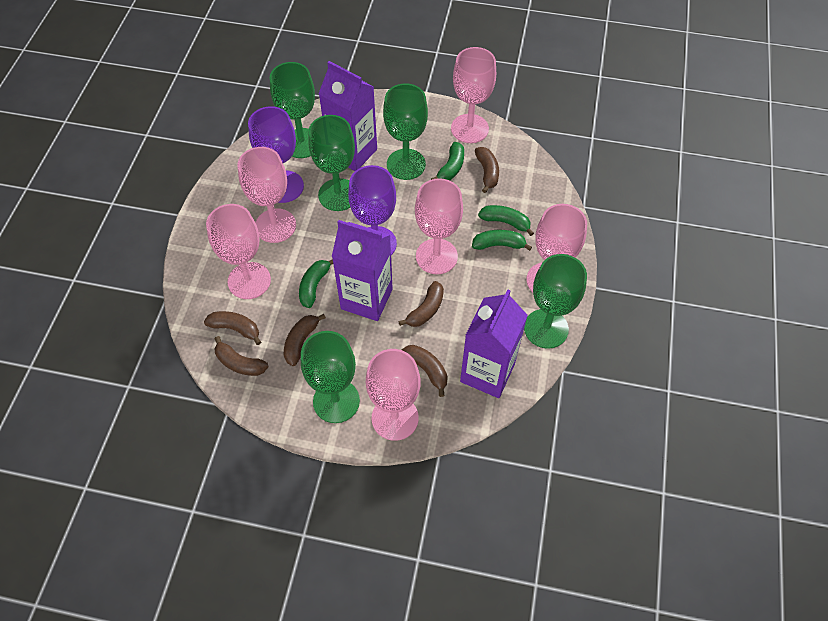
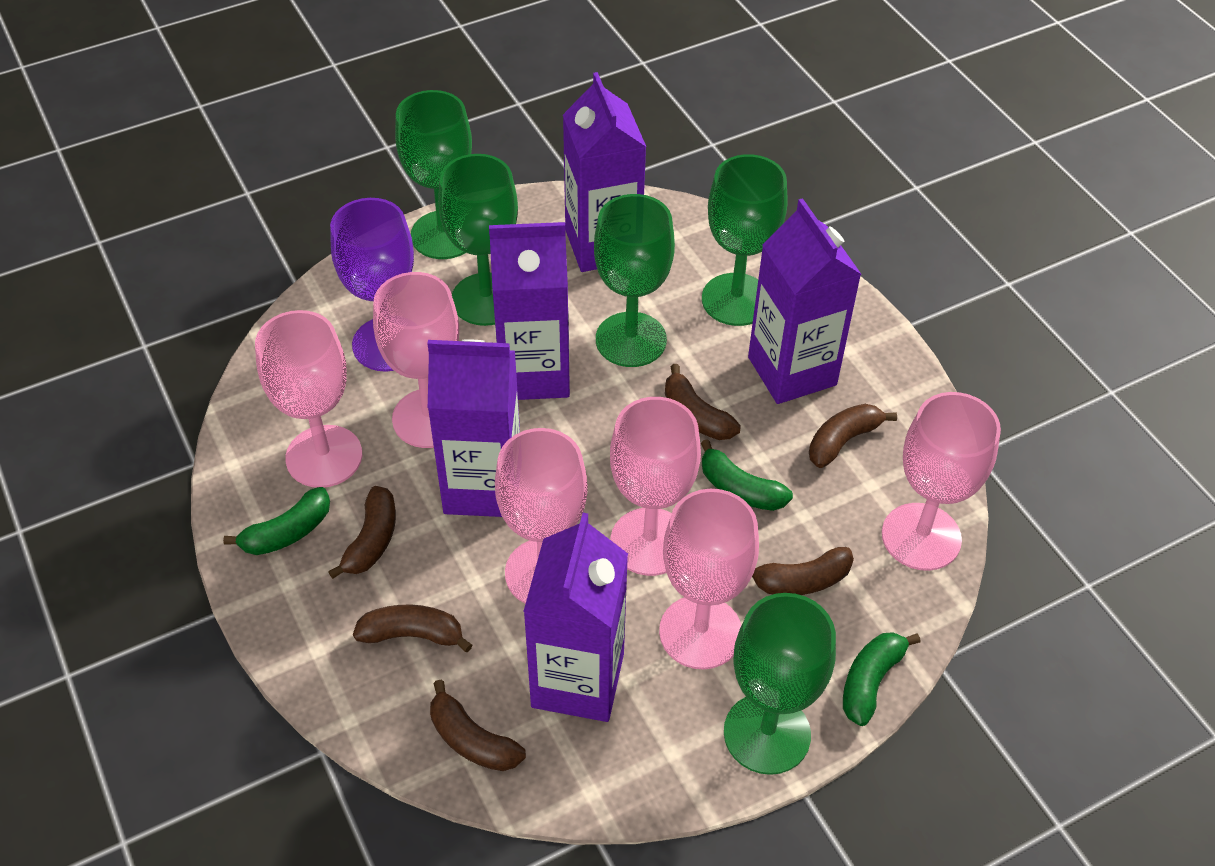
green banana: [299,259,333,308] [431,142,464,180] [472,230,532,251] [478,205,534,236] = 4 -> [223,487,330,555] [701,439,793,511] [843,632,921,726] = 3
purple carton: [319,61,377,171] [332,220,393,321] [460,290,528,398] = 3 -> [427,340,520,517] [489,222,570,400] [523,513,628,722] [563,72,646,272] [748,198,862,404] = 5
purple goblet: [248,106,304,203] [348,165,397,255] = 2 -> [330,198,414,372] = 1

